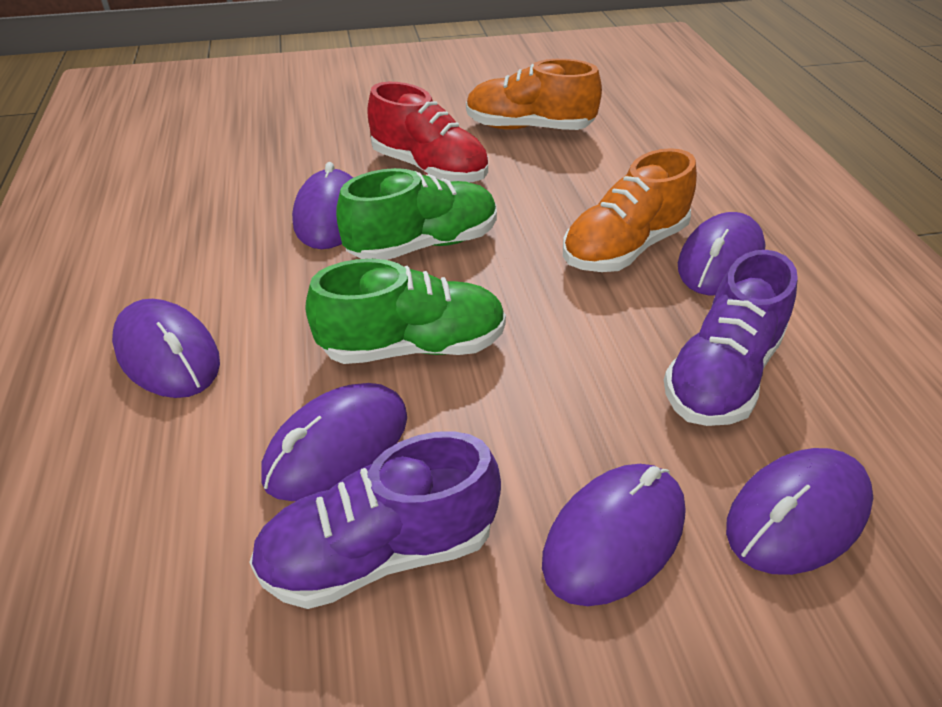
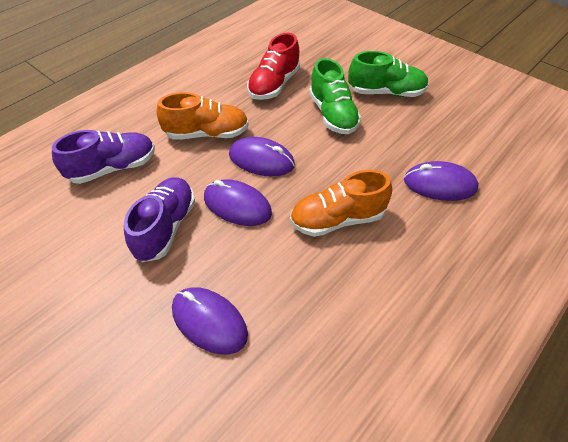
purple mouse: [112,299,220,398] [261,383,407,501] [292,162,353,249] [542,464,686,606] [678,212,766,295] [726,448,873,575] = 6 -> [172,287,248,354] [204,179,272,226] [229,137,295,176] [404,161,479,201] = 4

